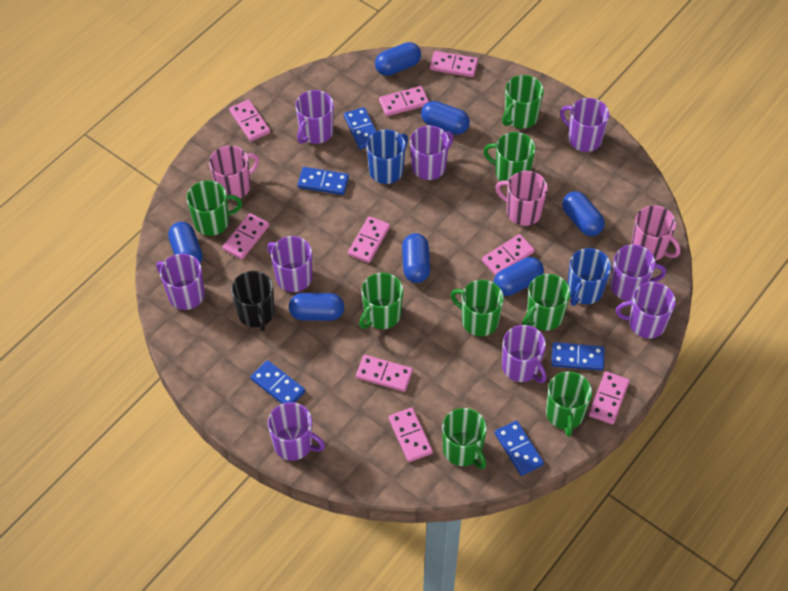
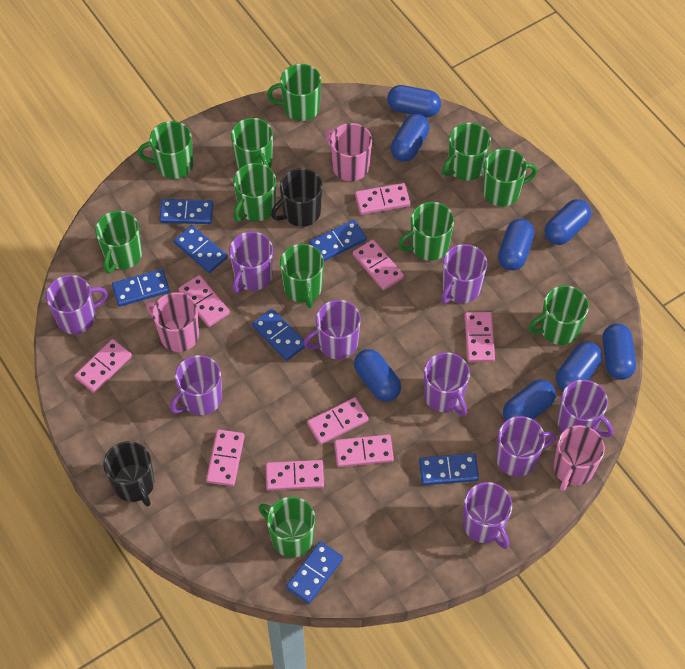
black mug: [231,271,274,331] = 1 -> [103,441,154,507] [271,168,322,227] = 2
blue capsule: [168,222,203,263] [289,293,344,321] [375,42,421,76] [402,233,430,283] [421,101,470,135] [494,257,544,296] [562,191,605,236] = 7 -> [354,349,401,402] [387,85,441,117] [391,114,430,162] [498,219,534,271] [503,379,556,421] [545,199,591,245] [556,342,602,390] [603,323,636,380] = 8
blue domino: [250,360,305,404] [298,167,349,195] [344,107,377,149] [495,420,544,476] [551,342,604,371] = 5 -> [112,269,170,307] [159,199,213,224] [174,225,228,273] [252,308,305,361] [286,541,343,604] [309,219,367,261] [419,453,479,485] = 7
blue mug: [366,130,408,184] [567,248,611,306] = 2 -> none = 0
green mug: [186,180,242,236] [359,273,404,329] [442,408,487,469] [450,280,504,336] [483,132,536,186] [502,75,544,129] [522,274,570,330] [546,371,592,437] = 8 -> [95,211,142,273] [138,121,194,179] [231,118,273,169] [233,163,276,222] [259,497,315,558] [267,64,321,121] [280,244,324,308] [398,202,454,261] [442,123,491,181] [483,148,537,207] [529,285,589,345] = 11

